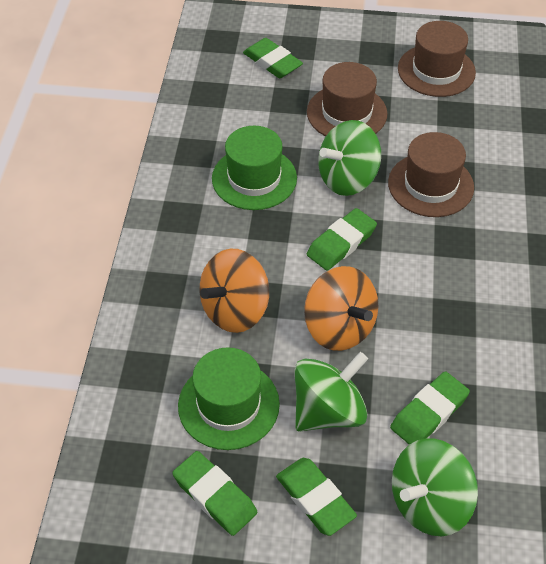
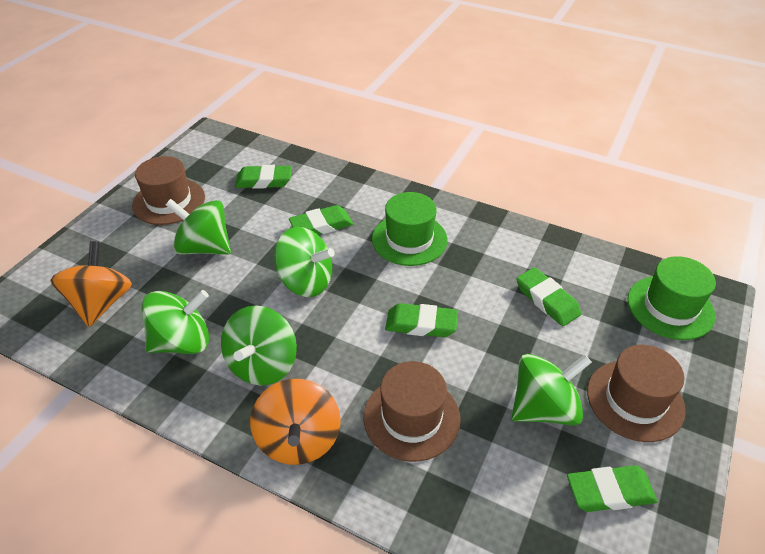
green spinning top: [294,352,368,432] [318,120,381,196] [392,438,478,536] = 3 -> [141,290,209,354] [166,199,231,255] [221,306,297,386] [274,227,335,297] [511,354,592,426] = 5

